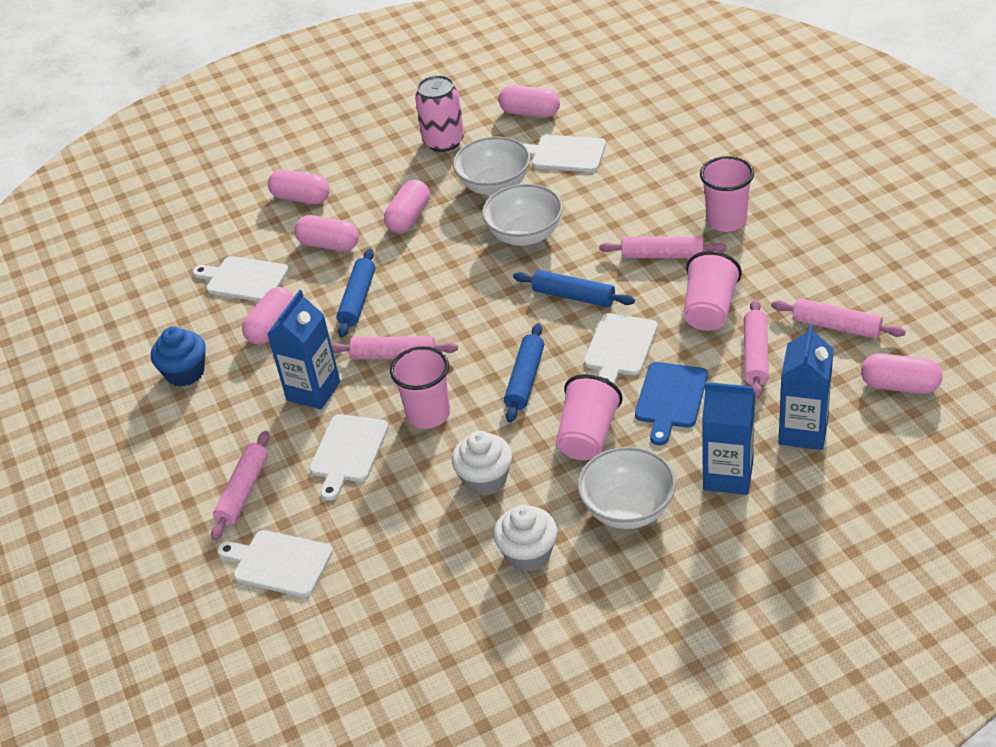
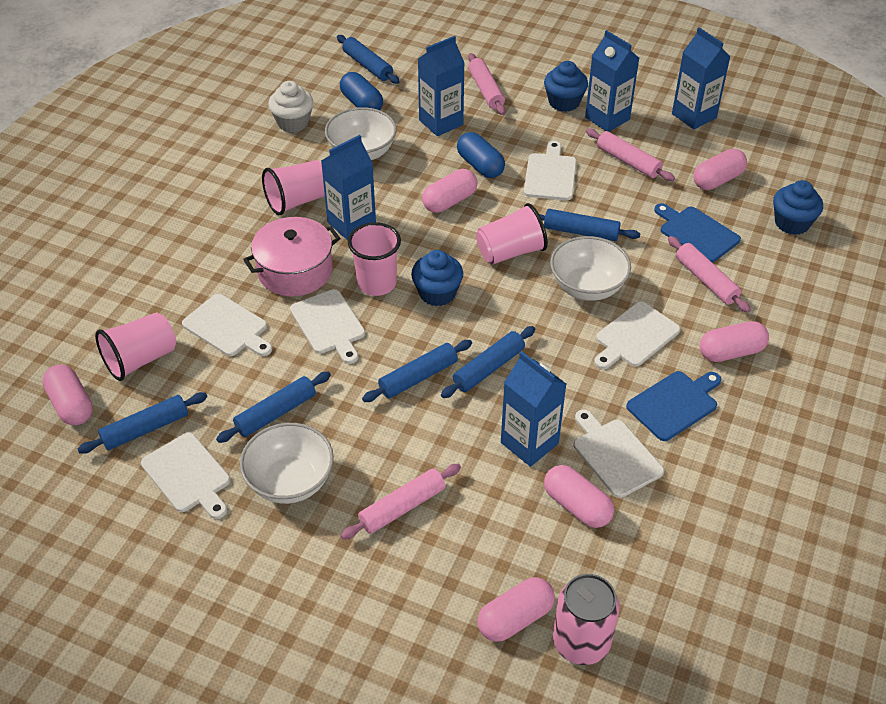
blue capsule: none = 0 -> [340,72,383,110] [457,132,505,178] = 2
blue carton: [267,290,340,409] [702,382,755,495] [779,324,834,450] = 3 -> [321,135,376,240] [418,36,465,136] [501,351,566,467] [585,30,639,132] [672,27,731,129] = 5
blue cupcake: [151,327,206,387] = 1 -> [411,250,463,306] [544,61,588,112] [773,180,823,235] = 3
blue cutting board: [635,362,708,445] = 1 -> [626,371,721,441] [654,203,741,263] = 2
blue rolling pin: [337,249,375,337] [504,323,544,423] [513,270,635,307] = 3 -> [78,392,207,454] [216,372,331,443] [337,35,400,84] [362,340,472,402] [441,326,535,398] [539,209,640,241] = 6
pink pot: none = 0 -> [243,217,341,296] = 1
pink rolling pin: [211,430,269,541] [331,336,458,359] [599,236,727,259] [744,299,769,398] [771,298,906,339] = 5 -> [341,464,461,540] [468,53,506,115] [586,129,675,181] [668,236,751,313] = 4
white cupcake: [452,431,512,496] [493,505,557,572] = 2 -> [268,81,313,132] = 1
white cutting board: [193,256,289,301] [217,530,333,597] [309,414,389,501] [523,135,606,172] [584,313,658,384] = 5 -> [141,432,230,519] [182,294,272,356] [290,289,365,364] [524,141,576,200] [574,410,664,498] [594,302,680,369] = 6

